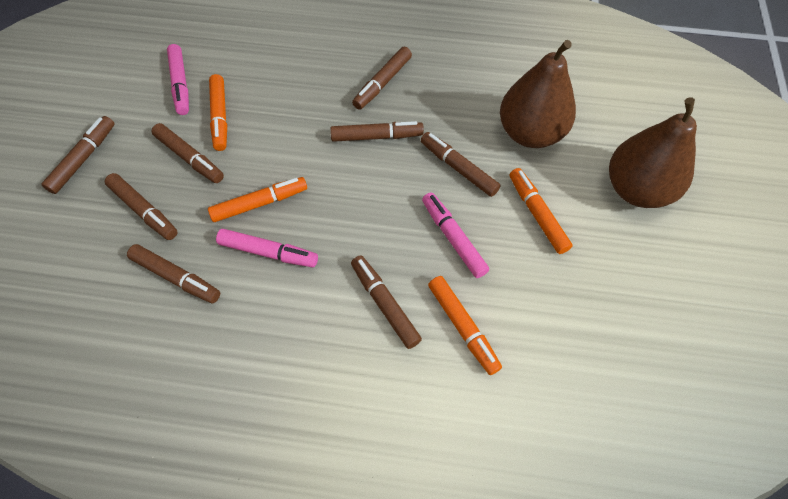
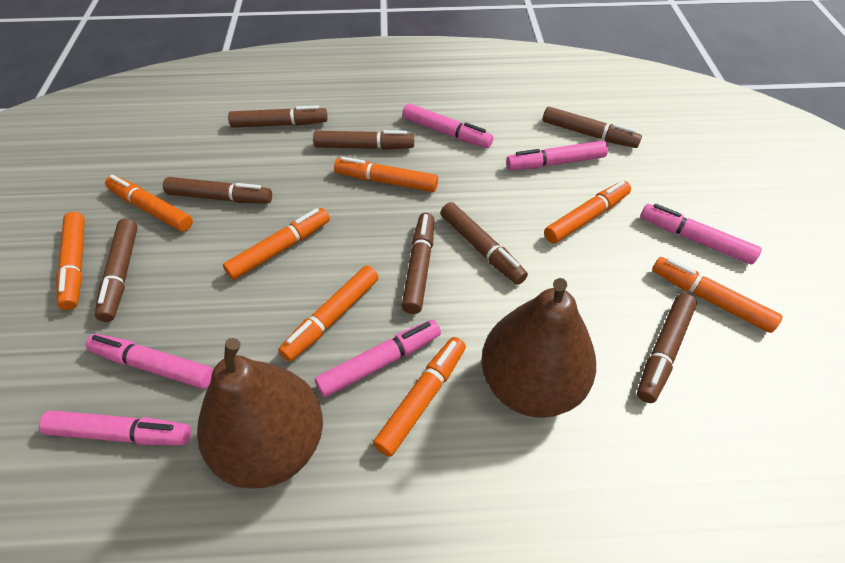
orange marker: [208,177,307,222] [209,74,227,151] [428,276,502,375] [509,168,573,254] = 4 -> [56,212,85,310] [105,175,193,232] [223,208,330,280] [278,265,379,362] [334,157,438,192] [373,337,466,457] [544,180,631,244] [652,257,782,333] = 8
pink marker: [167,44,189,115] [216,229,318,267] [422,192,489,278] = 3 -> [39,410,191,445] [86,334,213,389] [315,320,441,397] [402,103,493,148] [506,141,608,170] [640,204,762,264] = 6

